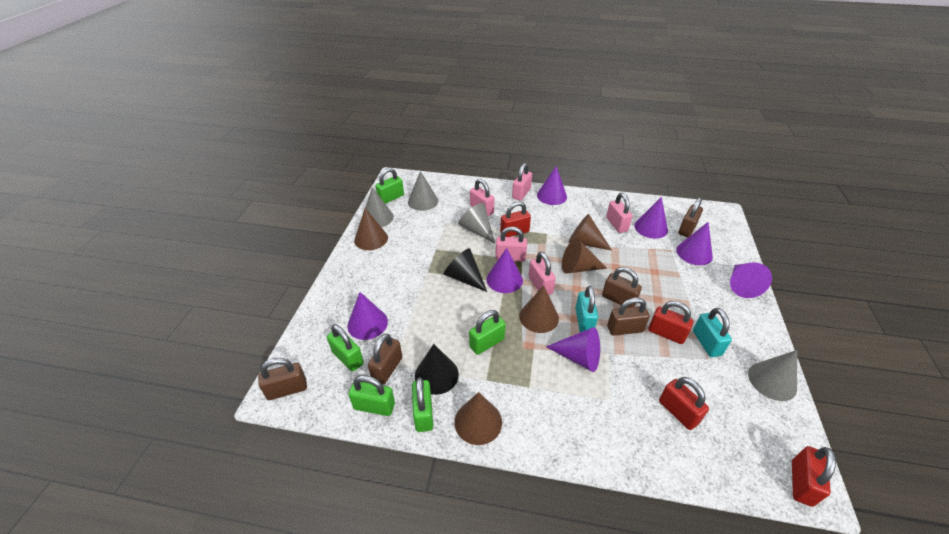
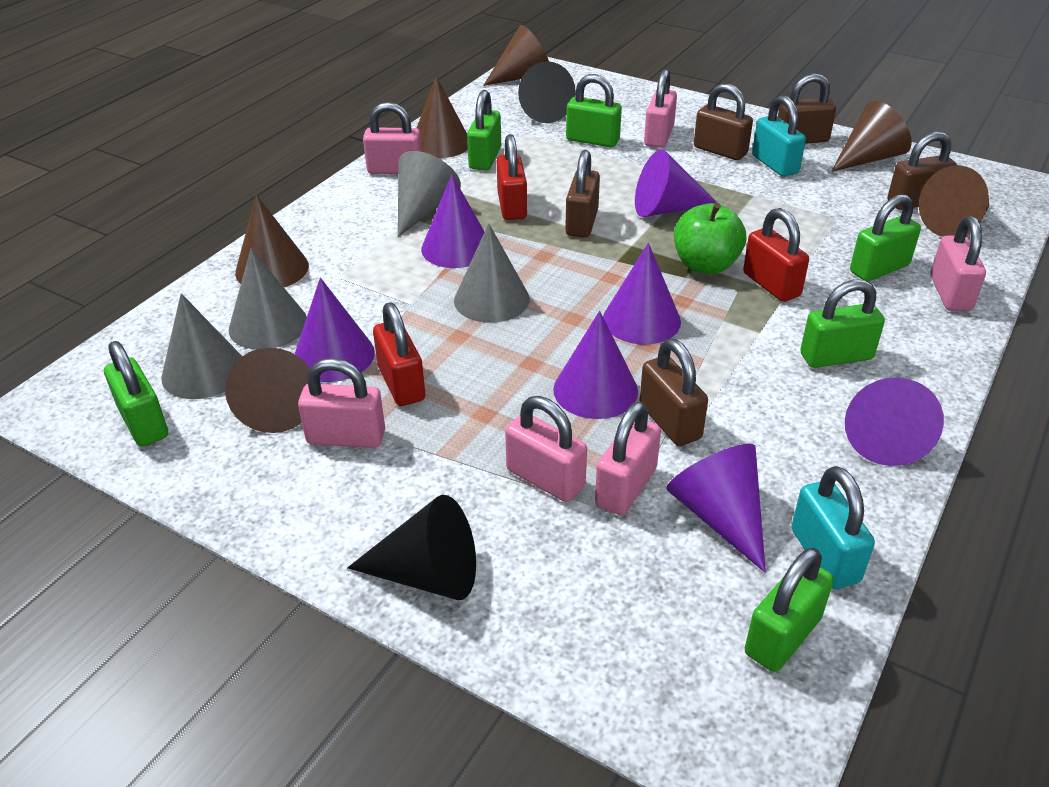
brown cone: [354,208,388,250] [455,392,502,445] [519,285,559,333] [562,239,607,274] [569,214,612,250] = 5 -> [225,348,310,433] [235,195,309,287] [417,76,468,158] [483,25,549,86] [831,101,912,172] [919,165,989,236] = 6
green apple: none = 0 -> [674,203,746,274] = 1
green padlock: [327,324,364,372] [348,375,395,416] [375,168,404,204] [412,377,433,432] [469,310,506,355] = 5 -> [104,341,168,446] [467,90,501,171] [566,74,622,147] [745,548,834,672] [800,279,885,368] [850,194,921,281] = 6
pink padlock: [470,179,495,216] [495,226,527,262] [512,163,532,201] [528,252,556,295] [606,193,633,233] = 5 -> [298,358,385,448] [363,102,422,174] [505,396,587,502] [595,402,661,515] [644,69,677,148] [930,216,986,311] = 6
red padlock: [500,201,531,237] [649,301,693,344] [659,377,709,430] [792,446,836,507] = 4 -> [373,303,425,406] [497,134,527,220] [743,208,809,302] = 3

